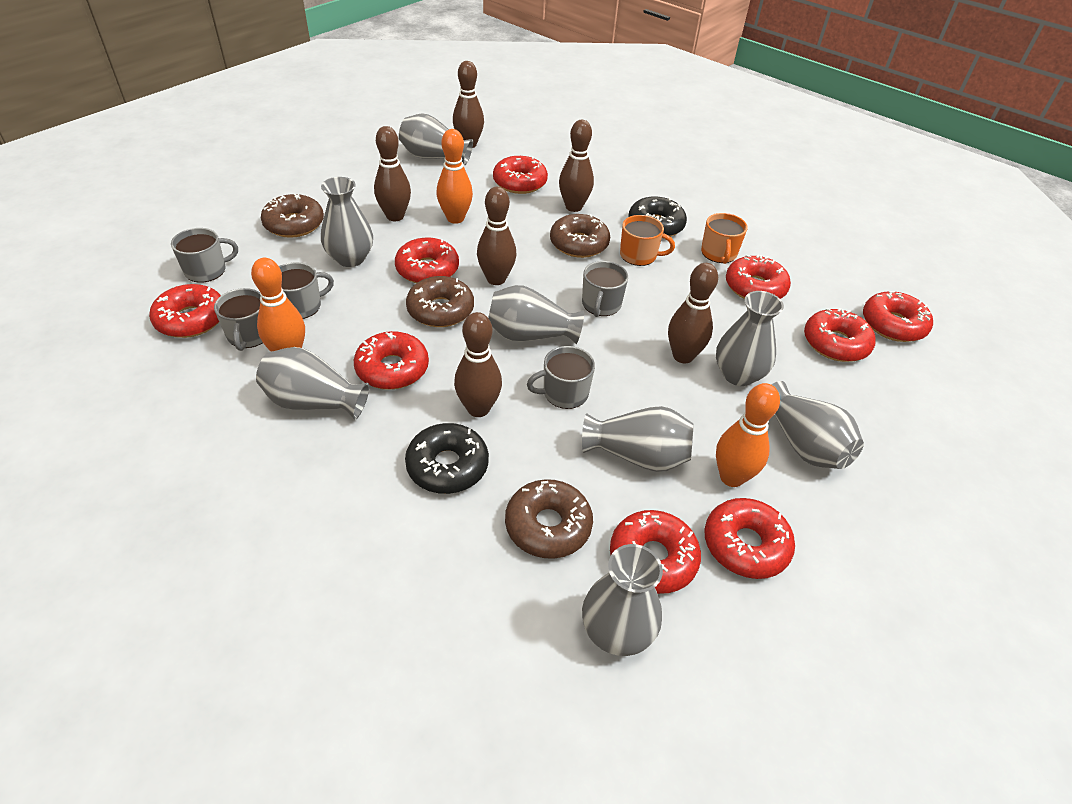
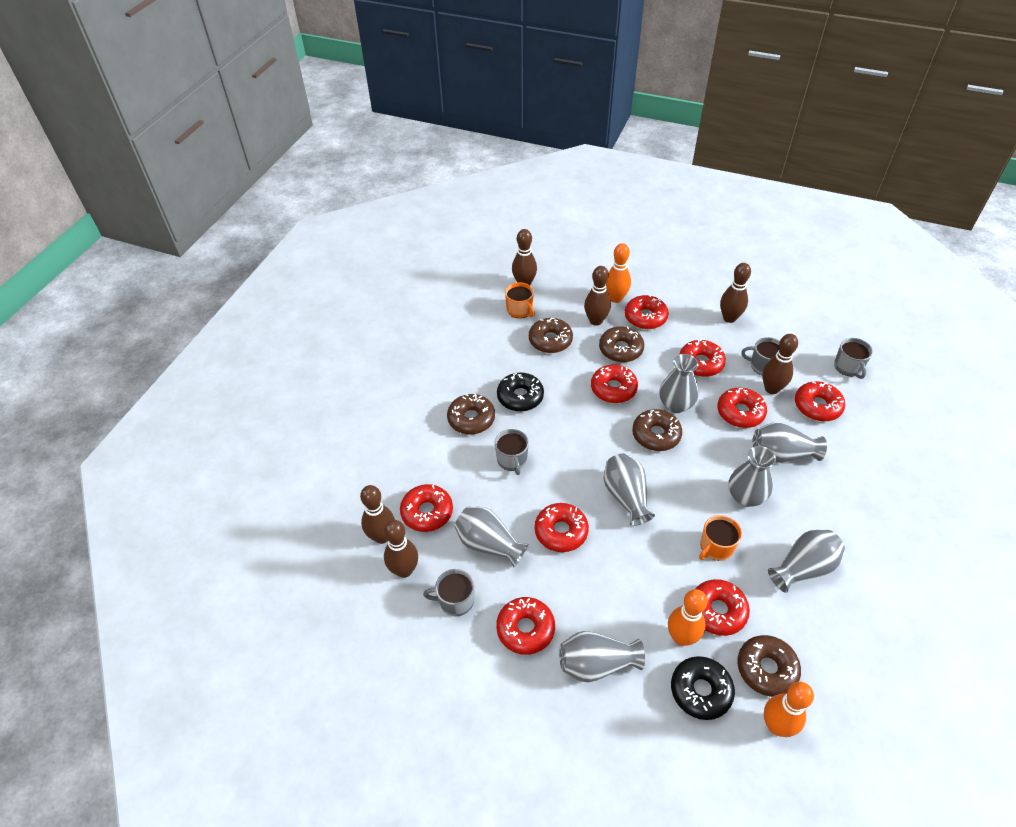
brown donut: [261,194,324,238] [406,276,474,327] [505,479,593,559] [550,214,610,258] = 4 -> [447,394,495,435] [529,318,573,353] [599,326,644,362] [632,409,682,451] [737,635,801,697] = 5
grey mug: [171,228,238,283] [214,288,263,351] [279,262,334,319] [527,346,595,409] [582,261,628,317] = 5 -> [423,569,474,617] [495,429,529,475] [741,337,780,375] [834,338,873,379] = 4
grey vase: [256,347,369,420] [321,177,373,267] [399,114,473,165] [488,285,584,344] [582,406,694,472] [582,544,663,656] [716,291,784,386] [771,381,864,469] = 8 -> [454,507,528,567] [559,631,645,682] [604,453,655,526] [659,354,698,413] [729,446,776,507] [752,422,827,463] [768,530,845,593] = 7

